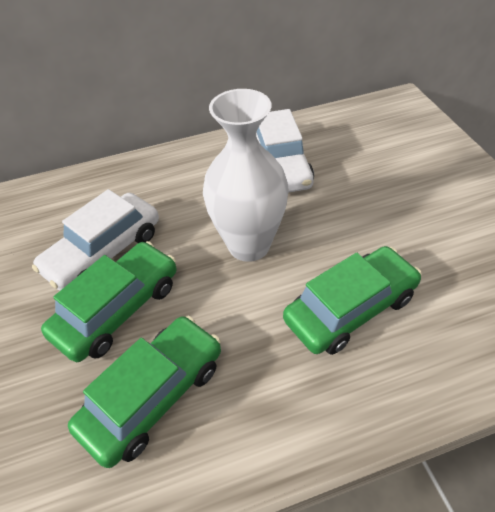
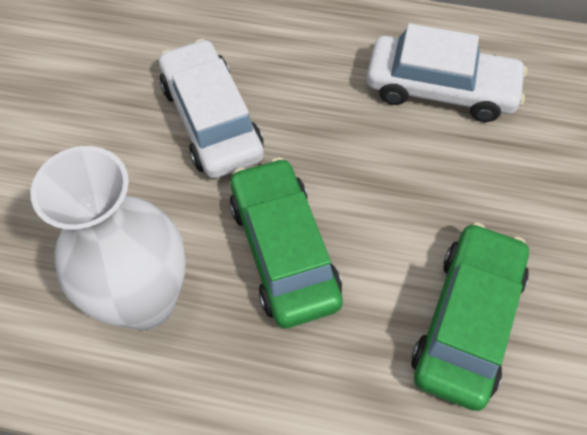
green car: [41,241,177,362] [68,316,221,468] [283,246,422,355] = 3 -> [230,157,343,328] [411,222,529,411] = 2

